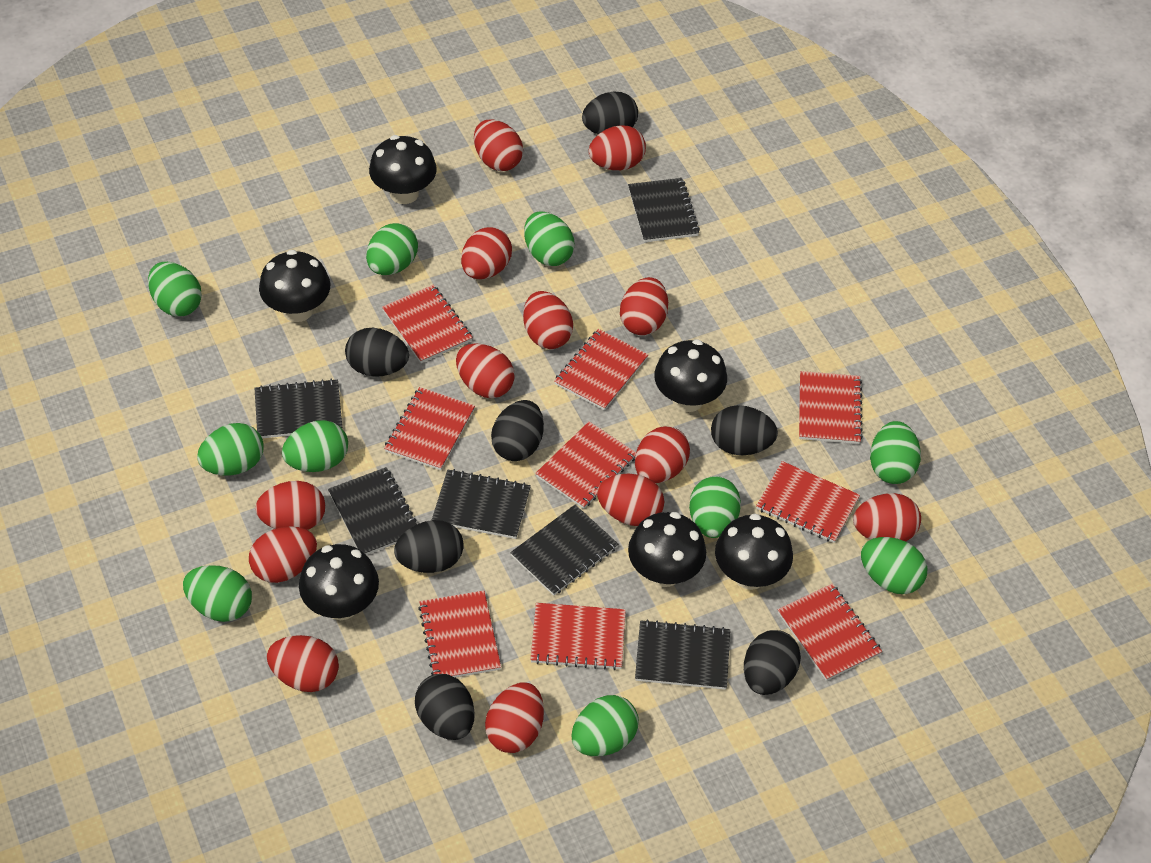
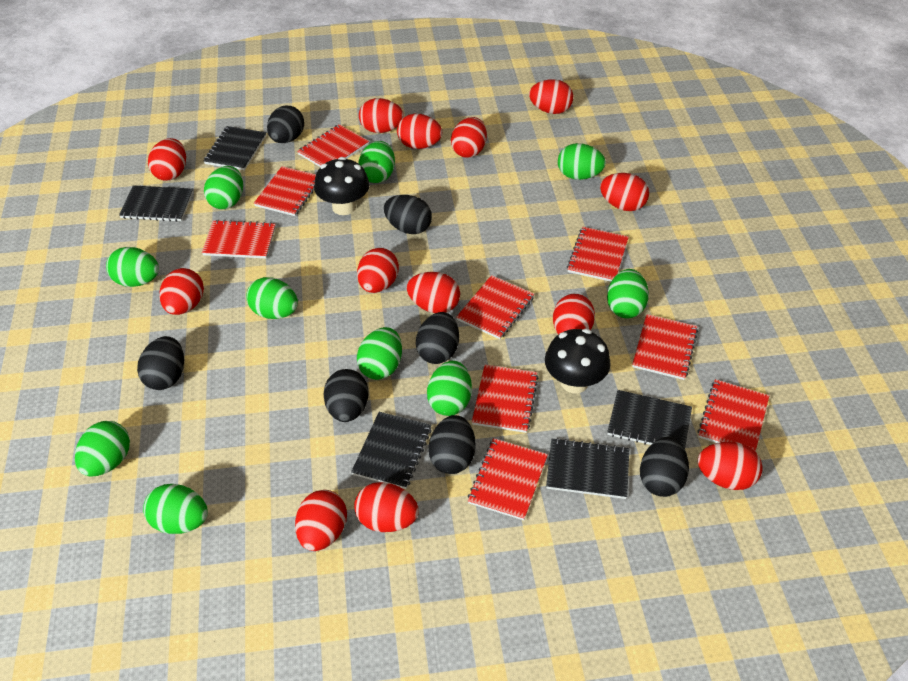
black mushroom: [259,250,330,322] [299,544,379,620] [369,135,437,204] [628,512,706,587] [654,339,727,412] [715,514,793,590] = 6 -> [314,157,369,215] [545,329,611,394] = 2
black notebook: [254,379,342,438] [328,467,417,555] [432,469,531,539] [510,505,618,596] [628,178,700,242] [635,619,730,690] = 6 -> [119,185,193,222] [204,126,266,170] [351,412,432,489] [546,438,629,499] [607,390,692,449] = 5

